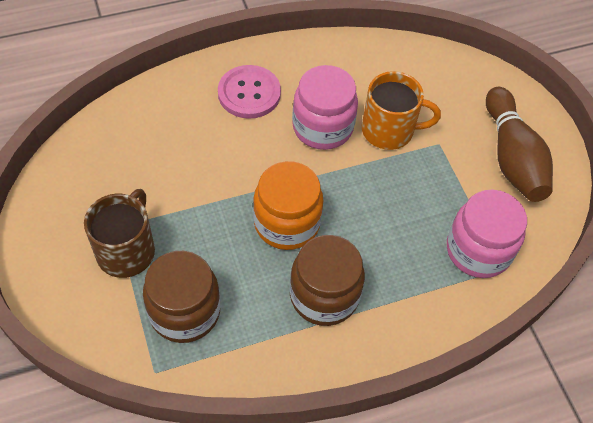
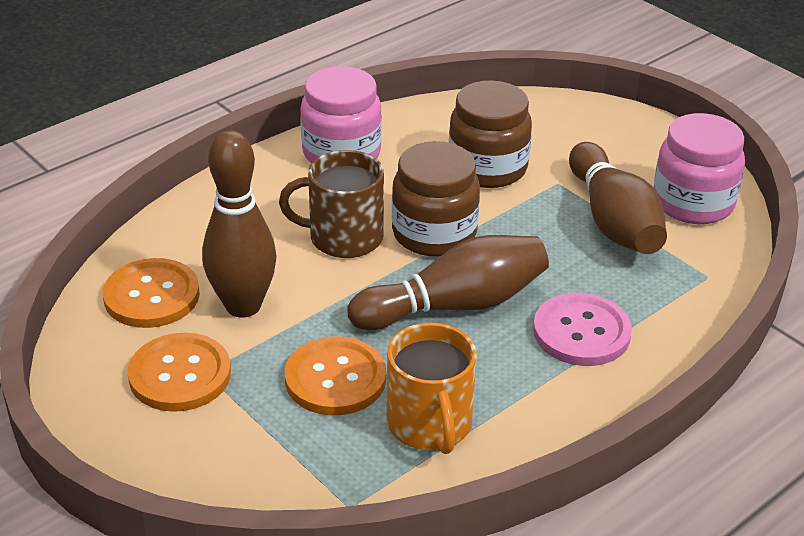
brown bowling pin: [486,87,553,202] = 1 -> [202,130,277,318] [347,235,549,330] [569,142,667,254] = 3
orange button: none = 0 -> [103,258,200,328] [128,333,231,412] [285,336,386,416] = 3
orange jar: [253,161,323,250] = 1 -> none = 0

